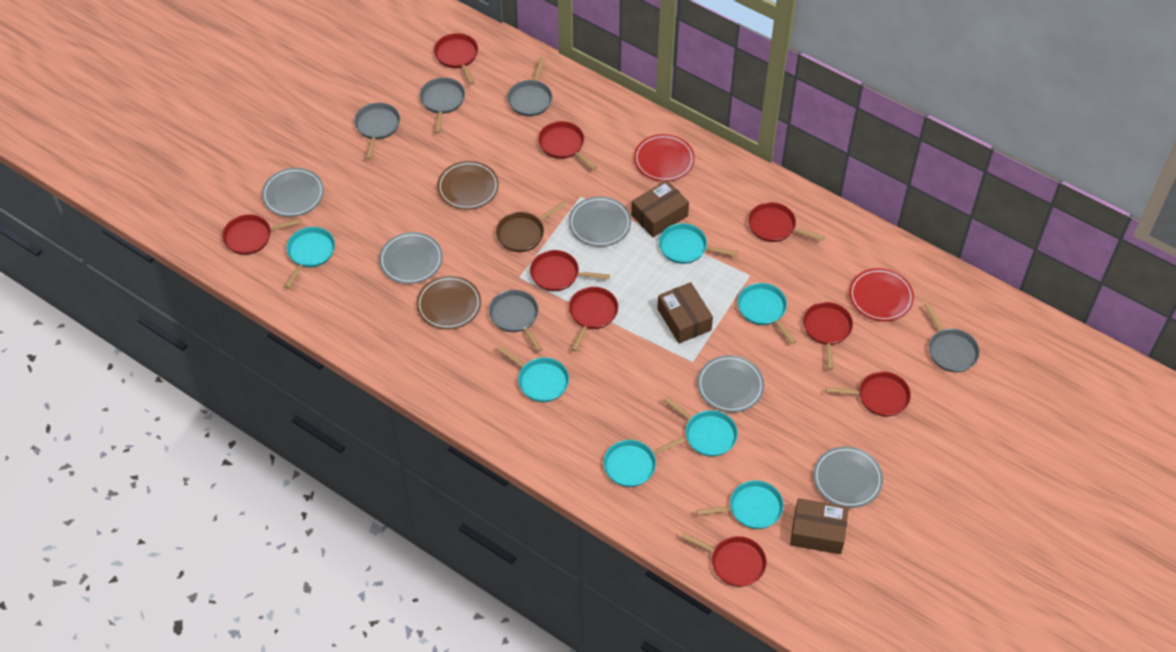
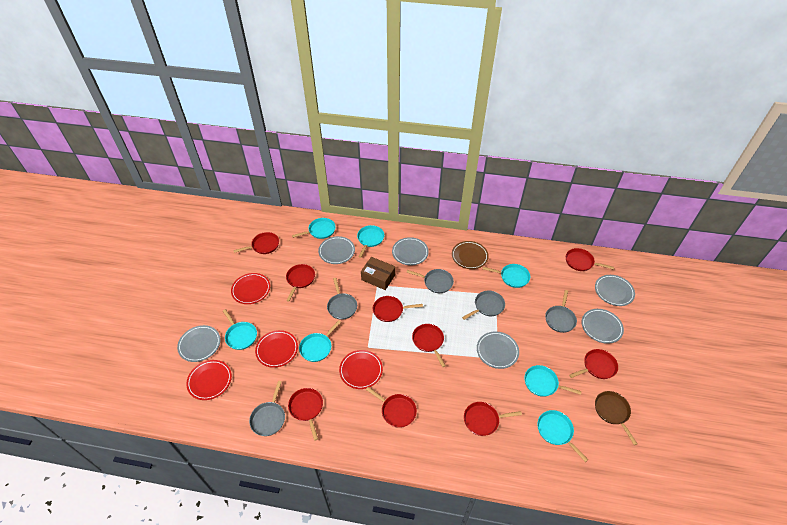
brown box: [631,180,689,237] [657,282,713,344] [790,498,849,554] = 3 -> [361,257,395,290] = 1
brown plate: [416,276,481,330] [437,161,499,210] = 2 -> [452,241,489,269] = 1
grey plate: [262,168,324,217] [379,232,443,284] [569,196,631,247] [697,355,764,412] [813,446,883,508] = 5 -> [177,325,220,362] [318,236,355,264] [392,237,429,265] [477,331,519,369] [581,309,624,344] [595,275,635,306] = 6
red plate: [634,134,695,182] [849,268,914,321] = 2 -> [186,360,232,400] [231,273,270,304] [255,330,298,368] [339,350,383,389] = 4

